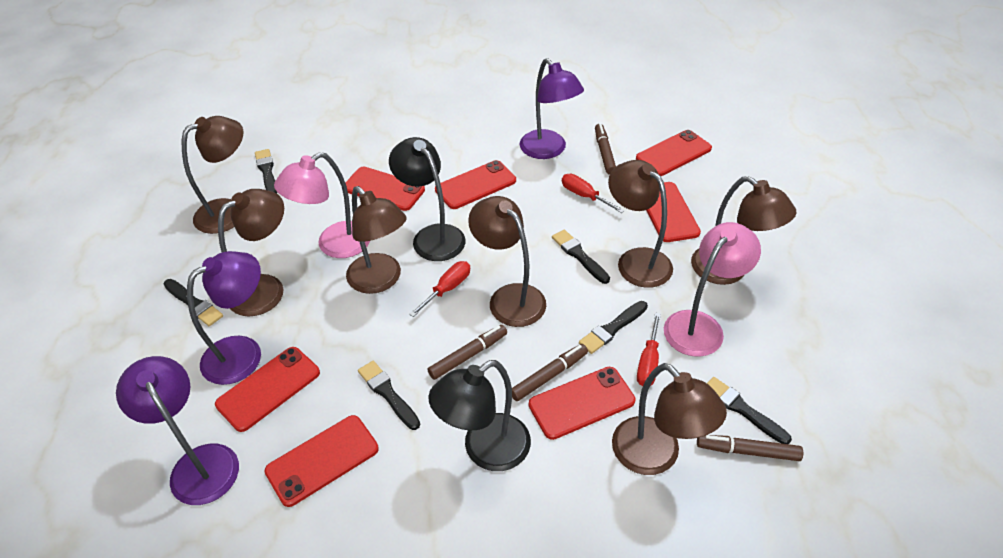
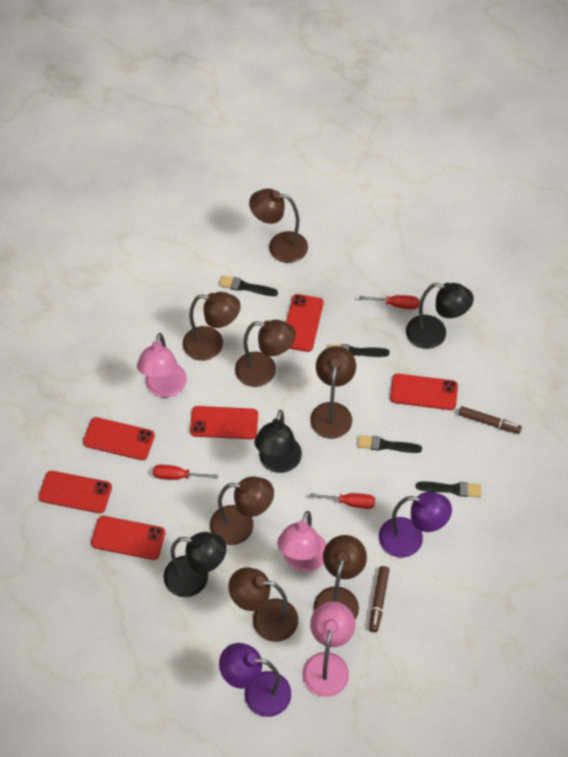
black brush: [163,279,223,326] [255,149,277,194] [358,361,420,430] [552,230,610,284] [579,301,648,354] [707,377,792,444] = 6 -> [219,275,278,296] [328,344,389,357] [358,435,422,453] [416,482,481,497] = 4
black lamp: [389,137,466,261] [428,360,531,471] = 2 -> [163,532,227,597] [254,410,302,473] [406,283,474,349] = 3
brown marker: [427,325,507,380] [512,344,588,401] [595,124,616,175] [697,435,803,461] = 4 -> [369,566,389,632] [459,406,522,434] = 2
pink lamp: [274,152,370,258] [664,222,761,357] = 2 -> [137,333,187,398] [277,511,327,572] [303,602,355,697] = 3
purple lamp: [116,356,239,505] [187,251,261,385] [520,58,584,159] = 3 -> [219,643,291,717] [379,492,452,558] = 2
red phone: [215,347,320,432] [264,415,379,507] [345,166,425,211] [435,160,516,209] [529,367,635,440] [636,130,712,176] [646,182,701,242] = 7 -> [39,471,112,513] [83,417,155,460] [91,516,165,560] [190,406,258,439] [286,294,323,352] [390,374,458,410] = 6

